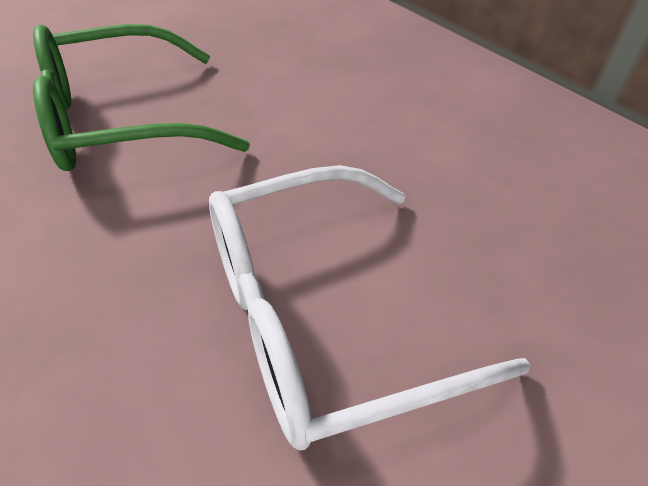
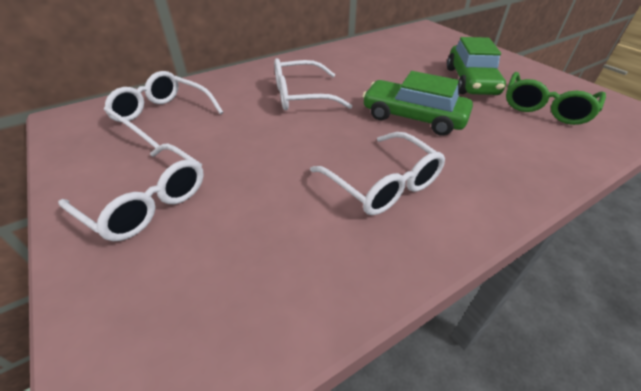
green car: none = 0 -> [362,71,473,136] [447,37,506,95] = 2
white glasses: [209,165,531,450] = 1 -> [58,144,204,241] [104,71,224,148] [274,58,352,110] [310,132,445,215] = 4

